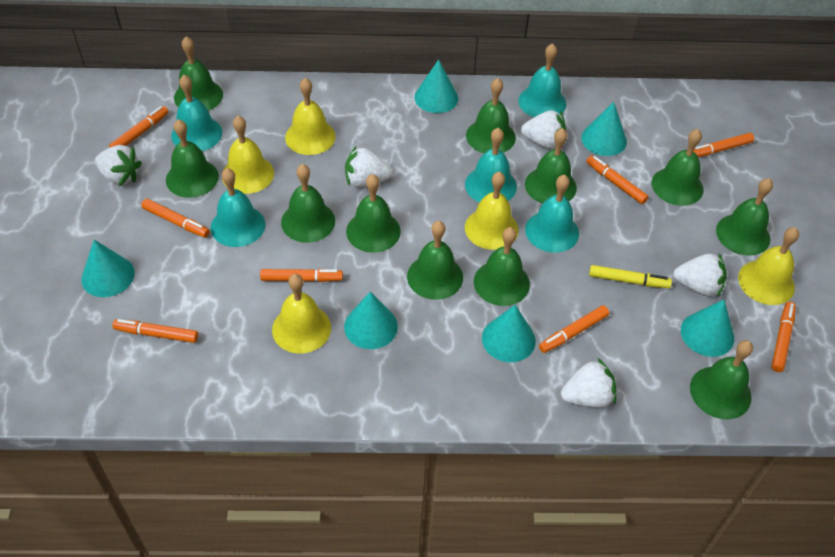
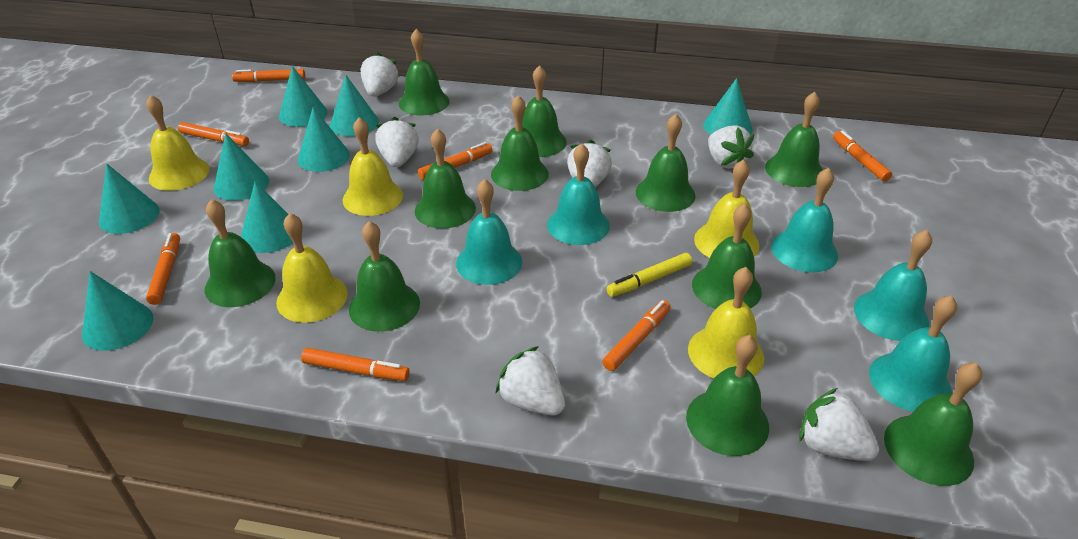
orange marker: [109,106,169,148] [113,319,198,343] [141,199,210,238] [260,269,343,282] [539,305,609,353] [586,155,649,204] [693,133,754,157] [771,302,796,372] = 8 -> [146,233,180,305] [178,122,249,146] [232,69,305,82] [301,348,410,381] [418,142,493,180] [602,300,671,371] [833,130,892,182] = 7
turquoise cone: [81,240,135,297] [344,292,398,349] [414,59,458,113] [482,305,536,362] [581,102,627,156] [681,300,734,357] = 6 -> [82,271,153,351] [99,164,160,234] [213,134,269,201] [241,181,293,253] [279,66,327,127] [298,107,350,172] [330,75,379,136] [703,78,753,135] = 8
white strawberry: [95,145,142,186] [345,146,392,187] [521,111,566,149] [561,358,616,407] [673,253,727,298] = 5 -> [361,52,400,97] [375,117,419,167] [495,346,565,416] [567,140,612,187] [708,125,754,169] [799,388,879,461] = 6

